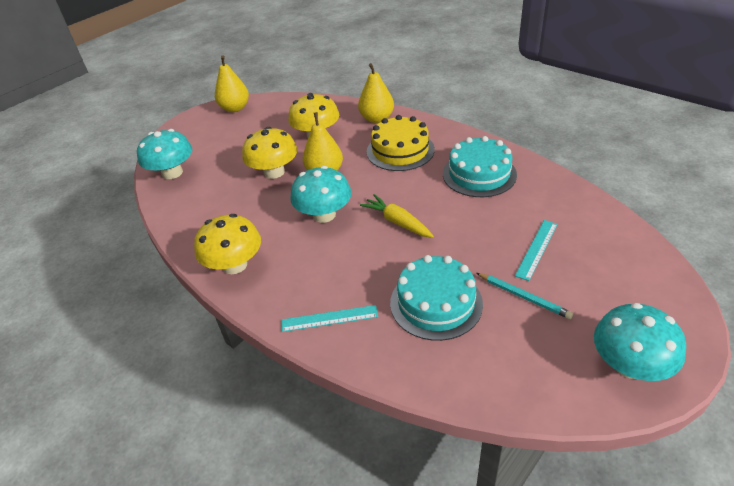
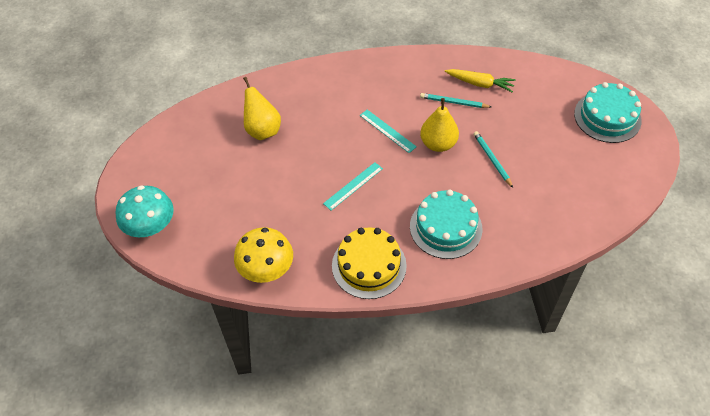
turquoise mushroom: [137,129,192,179] [290,166,351,223] [594,303,686,381] = 3 -> [116,186,174,237] = 1
turquoise pencil: [477,273,573,319] = 1 -> [420,93,491,108] [473,131,513,188] = 2
yellow mushroom: [194,214,261,274] [242,127,297,179] [288,93,339,138] = 3 -> [234,227,293,283] = 1
yellow pear: [215,55,249,112] [303,112,343,171] [358,63,394,123] = 3 -> [243,77,281,140] [420,98,459,152] = 2

